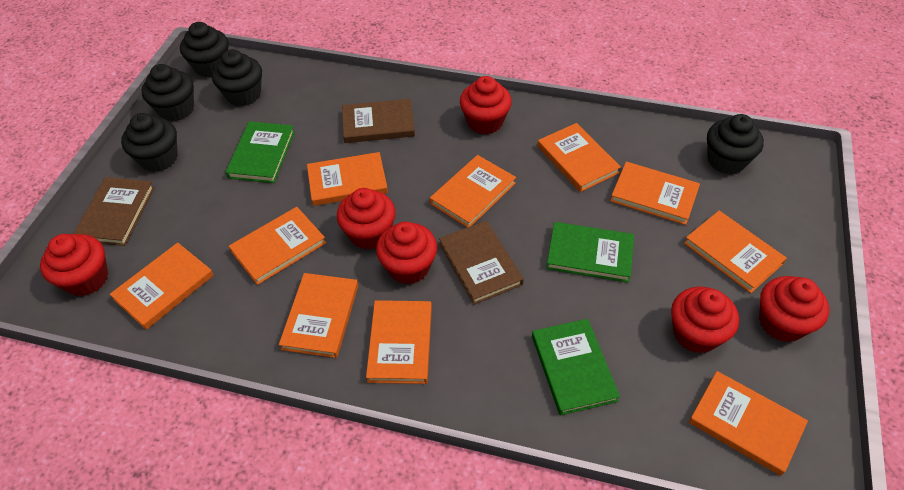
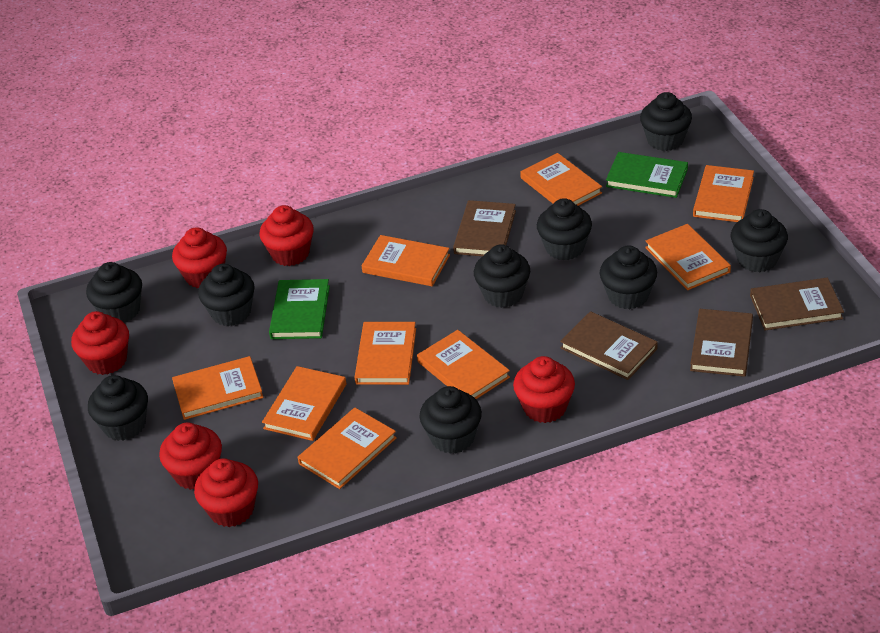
black cupcake: [121,113,178,172] [142,64,194,121] [180,22,229,77] [212,49,262,106] [707,114,764,174] = 5 -> [86,262,142,322] [88,375,148,441] [198,264,255,326] [419,386,482,454] [474,244,530,308] [537,198,592,260] [599,246,657,309] [640,92,692,151] [731,209,788,272] = 9
brown book: [73,177,155,246] [342,99,415,143] [439,221,524,305] = 3 -> [453,200,516,256] [560,311,658,380] [690,309,753,377] [750,278,844,330] = 4
green book: [225,121,295,183] [532,319,620,416] [546,222,634,283] = 3 -> [269,279,330,339] [606,152,688,198] = 2
orange book: [110,243,214,330] [229,207,326,285] [279,273,358,358] [307,152,388,206] [366,300,432,384] [430,155,516,228] [537,123,621,192] [610,162,700,225] [684,211,787,293] [689,371,808,476] = 10 -> [172,356,263,420] [262,366,346,441] [298,408,397,489] [354,322,416,385] [362,235,450,286] [417,330,510,399] [520,153,602,206] [645,224,731,290] [693,165,754,222] = 9

